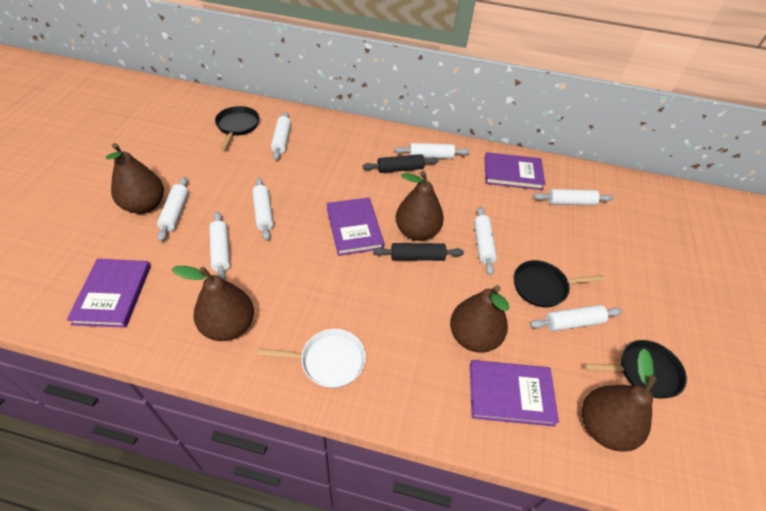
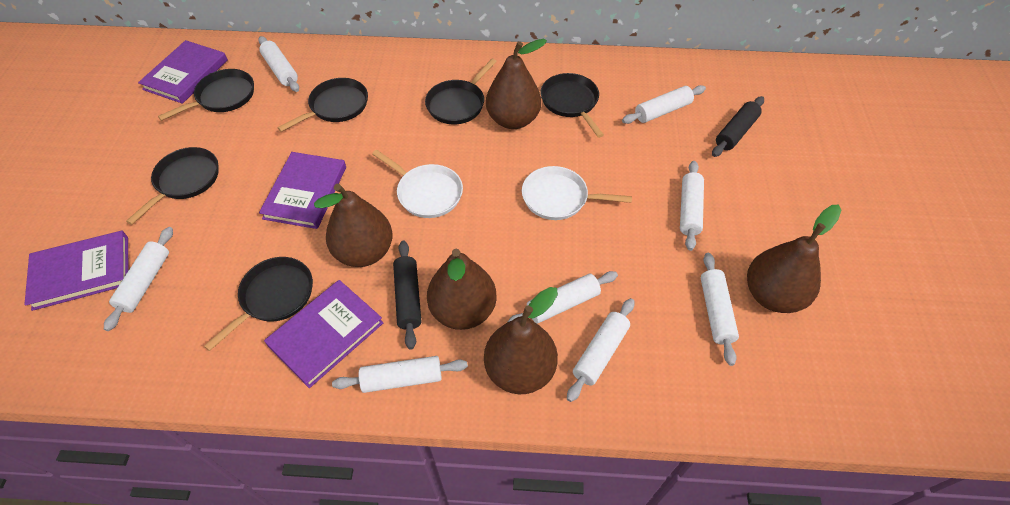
black pan: [215,106,259,150] [514,260,605,307] [584,340,687,399] = 3 -> [126,147,219,225] [158,69,254,121] [204,257,313,351] [277,78,368,132] [425,58,497,124] [541,73,604,138] = 6
white pan: [258,329,366,388] = 1 -> [372,150,463,218] [522,166,632,220] = 2

